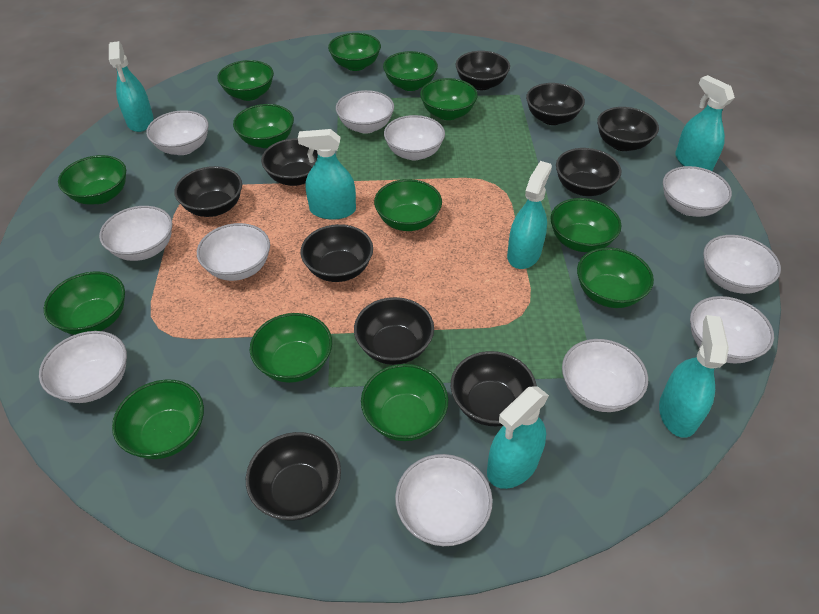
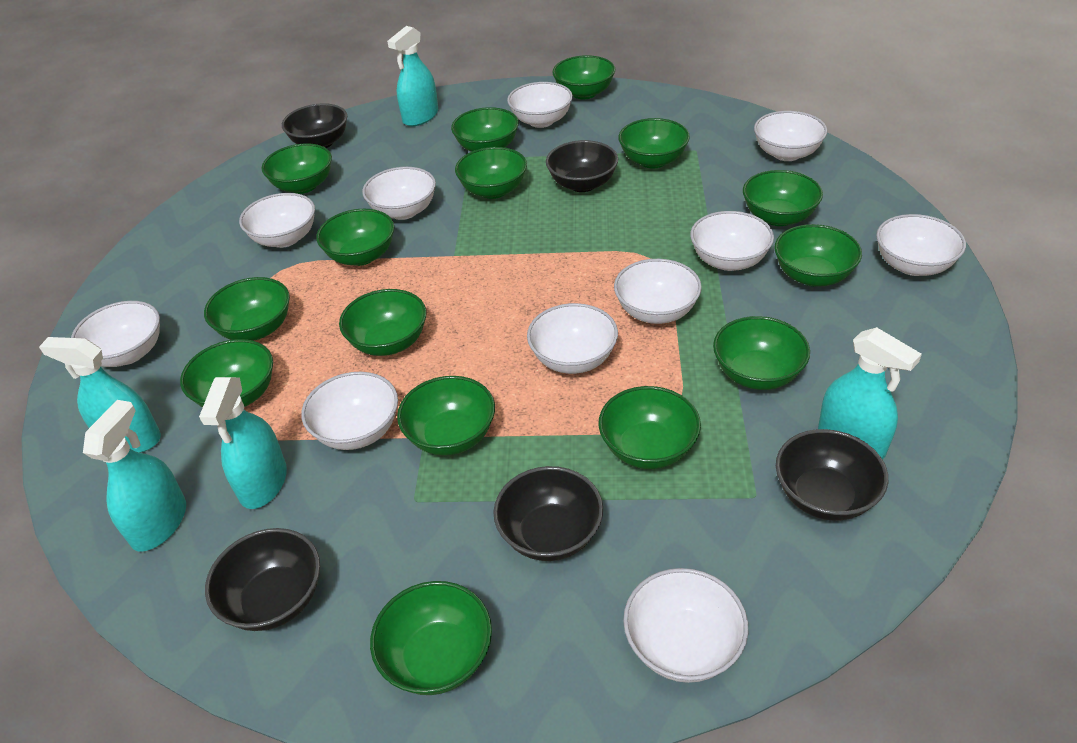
black bowl: [174,166,242,217] [246,432,341,520] [261,138,318,186] [300,224,373,282] [354,297,434,365] [451,351,537,426] [456,51,510,90] [526,83,585,125] [556,148,621,196] [597,107,659,151] = 10 -> [205,528,320,631] [282,103,347,148] [493,466,603,561] [546,140,618,192] [776,429,888,521] = 5
green bowl: [44,272,125,335] [58,155,126,205] [112,380,204,459] [217,60,274,101] [233,104,294,148] [250,313,332,383] [328,33,381,71] [361,364,448,441] [374,179,442,231] [383,51,438,91] [420,78,478,120] [551,198,621,252] [577,247,654,308] = 13 -> [180,339,273,407] [204,277,290,340] [262,143,332,194] [316,209,394,266] [339,289,426,356] [370,581,492,695] [397,376,495,456] [451,107,519,152] [455,147,527,199] [552,55,615,99] [598,386,701,469] [618,118,690,169] [713,316,810,390] [743,170,823,226] [774,224,862,286] = 15
turquoise spray bottle: [109,41,154,132] [298,129,356,220] [487,386,549,489] [507,161,552,269] [659,315,729,438] [675,75,735,171] = 6 -> [39,337,161,453] [83,400,186,552] [199,377,287,509] [387,26,438,126] [818,327,922,459] = 5

